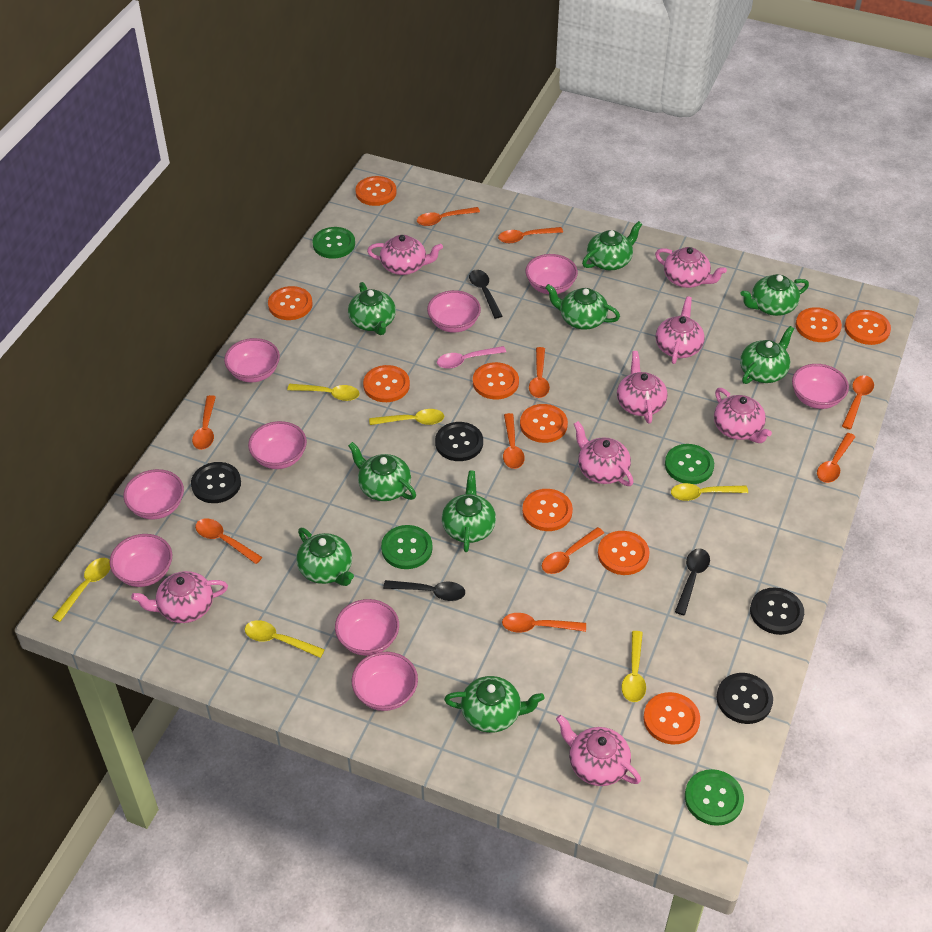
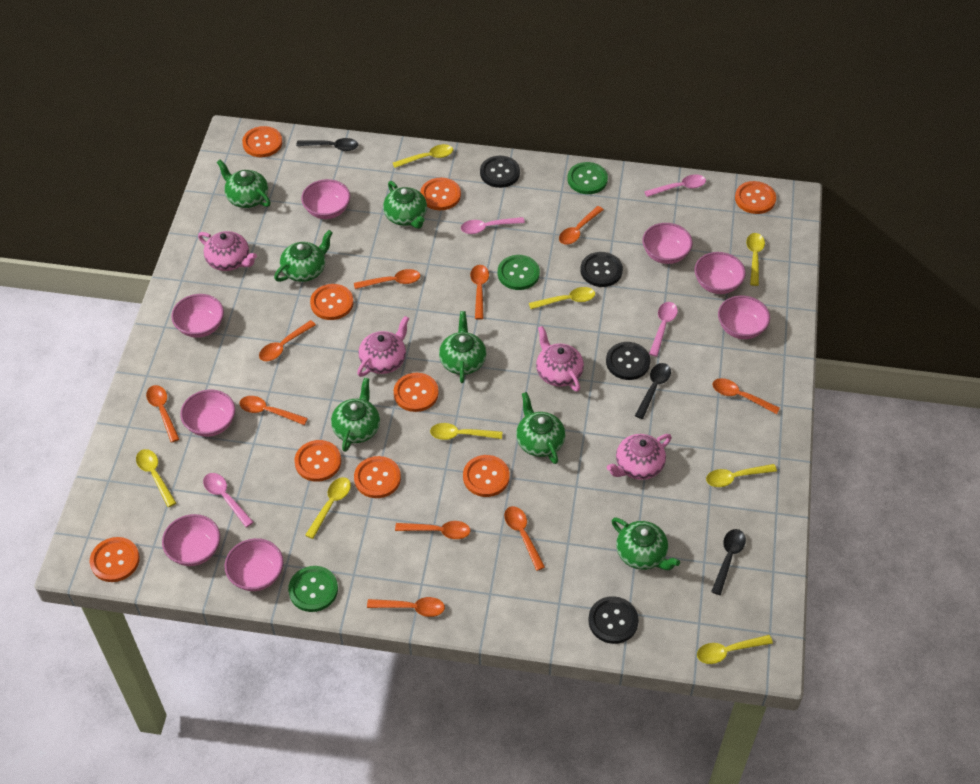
green button: [313,227,355,259] [381,525,433,569] [665,444,714,484] [685,769,744,826] = 4 -> [288,566,338,612] [498,255,540,290] [567,162,608,194] = 3
green teapot: [296,528,354,586] [348,282,396,335] [348,442,416,501] [442,471,496,552] [444,676,544,733] [545,284,620,330] [582,221,642,270] [740,326,794,384] [741,274,809,316] = 9 -> [217,160,271,208] [274,230,333,282] [331,378,380,452] [383,181,427,229] [439,311,486,383] [516,392,566,464] [612,517,680,570] = 7
orange button: [268,286,313,320] [356,176,397,206] [363,365,410,402] [473,362,519,399] [520,404,568,443] [522,489,573,531] [598,531,650,575] [643,692,700,745] [795,307,842,342] [844,310,891,345] = 10 -> [90,537,140,582] [242,126,282,157] [294,440,341,482] [310,284,354,320] [354,456,401,498] [394,373,439,412] [420,178,461,210] [463,455,510,497] [735,181,776,214] = 9
pink bowl: [110,534,172,587] [123,469,184,520] [224,338,280,382] [248,421,307,469] [335,599,399,656] [352,652,418,711] [427,290,481,333] [525,254,578,294] [792,364,849,409] = 9 -> [162,514,220,566] [171,294,224,338] [180,390,235,437] [225,538,283,591] [301,179,350,219] [642,223,693,264] [695,252,746,294] [718,296,770,339] = 8
pink spoon: [437,346,506,369] = 1 -> [203,473,253,527] [461,217,525,234] [644,174,706,197] [649,302,678,357] = 4
pink teapot: [131,571,228,623] [367,235,443,275] [556,715,641,786] [574,421,633,486] [617,351,668,424] [655,247,727,288] [656,296,705,364] [714,388,772,443] = 8 -> [198,231,257,271] [357,316,409,377] [536,326,584,392] [607,434,672,480] = 4
yellow spoon: [52,558,111,622] [245,620,325,658] [287,384,360,401] [369,409,444,425] [621,631,646,702] [671,483,748,501] = 6 -> [136,449,176,507] [305,477,351,539] [393,144,453,168] [430,423,502,440] [529,287,595,309] [697,635,773,664] [706,464,777,487] [746,233,765,286] = 8

